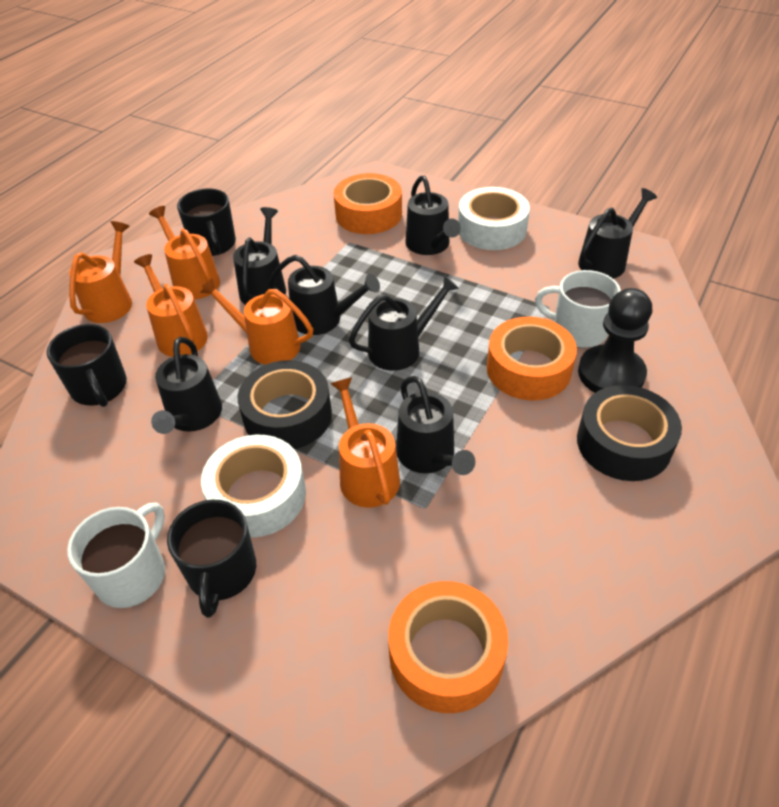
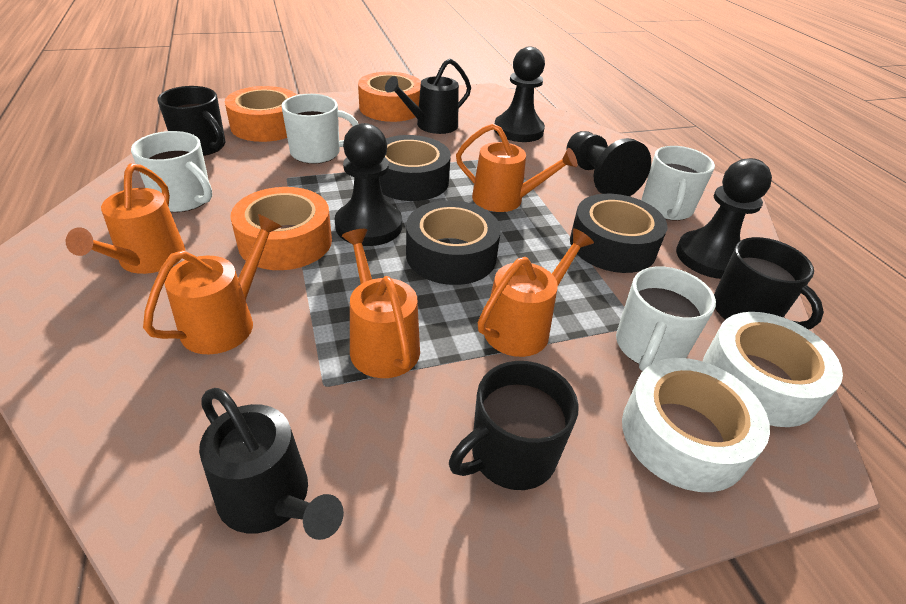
black pawn: [578,288,652,393] = 1 -> [335,123,402,246] [494,47,545,142] [567,131,651,196] [676,158,772,279] = 4
black tape: [237,360,332,449] [577,385,682,481] = 2 -> [379,135,451,201] [406,200,501,285] [570,194,667,273] = 3
black watering can: [151,337,222,434] [233,207,286,305] [269,255,380,335] [349,275,459,371] [396,376,475,475] [406,175,461,255] [578,188,657,279] = 7 -> [199,388,344,540] [385,59,471,134] = 2
white mug: [67,503,165,608] [535,270,621,348] = 2 -> [131,131,212,212] [282,94,358,164] [616,267,716,371] [641,146,715,221] = 4

